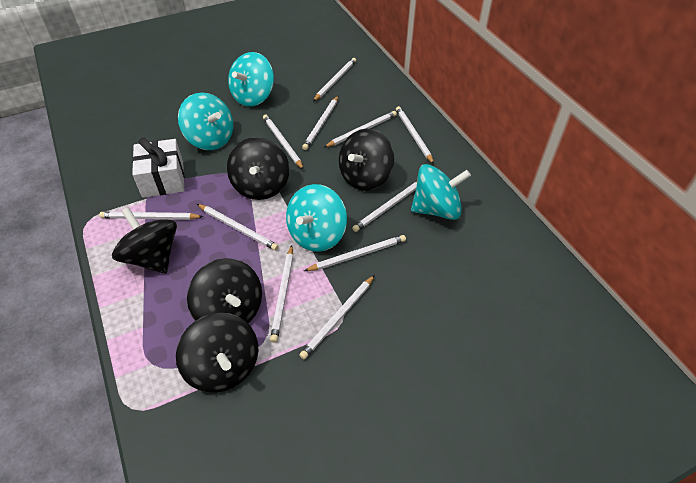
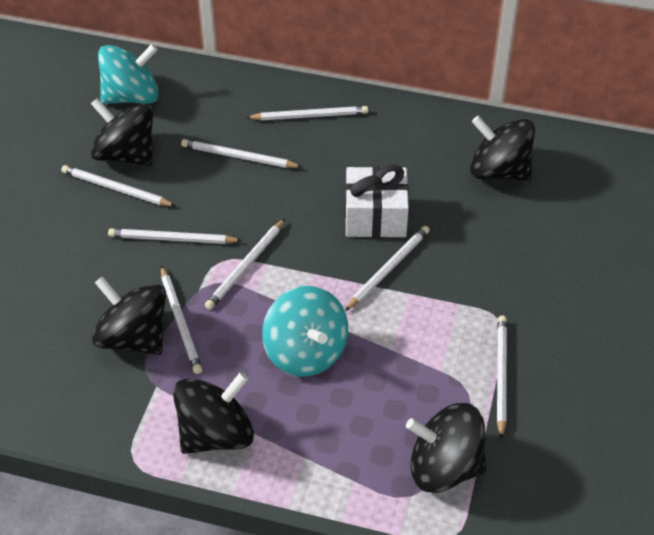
turquoise spinning top: [178,93,233,150] [228,52,274,107] [286,184,347,252] [411,164,471,220] = 4 -> [98,44,159,104] [262,286,348,377] = 2
white pencil: [99,212,204,220] [197,204,279,251] [263,115,304,170] [270,245,293,343] [300,275,375,360] [302,96,338,150] [304,235,406,271] [313,58,356,102] [324,111,397,147] [352,182,417,232] [396,106,434,164] = 11 -> [61,165,176,206] [108,228,242,244] [161,266,202,374] [181,139,302,168] [205,219,285,310] [246,106,368,120] [345,226,430,311] [497,316,507,440] = 8

